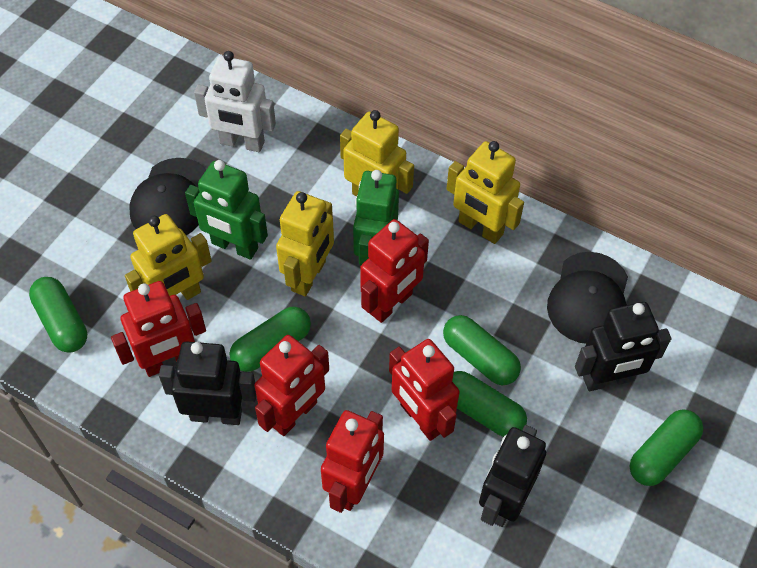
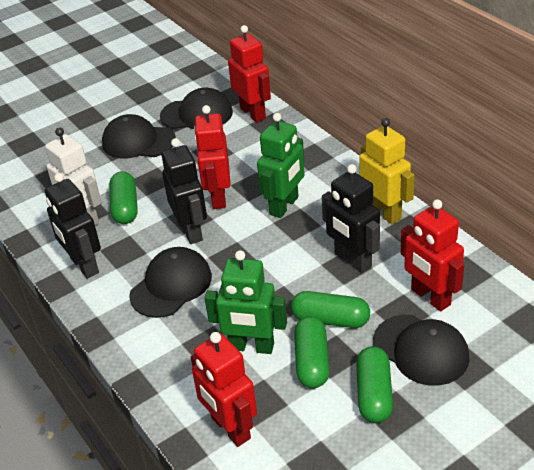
black cap: [129,158,206,235] [547,252,628,344] = 2 -> [102,114,176,158] [129,247,212,318] [160,87,233,129] [373,315,470,386] = 4
green capsule: [29,277,87,352] [230,306,311,372] [443,315,521,385] [452,371,527,437] [629,409,704,486] = 5 -> [109,171,138,224] [291,291,370,328] [294,316,330,388] [356,346,393,423] = 4
red robot: [111,281,206,377] [254,335,329,436] [321,410,384,513] [360,219,429,323] [389,339,460,441] = 5 -> [191,332,257,447] [194,105,230,209] [228,25,271,123] [401,199,464,311] = 4
yellow robot: [125,214,212,300] [276,191,334,296] [340,110,414,196] [447,141,524,244] = 4 -> [360,118,415,224] = 1

